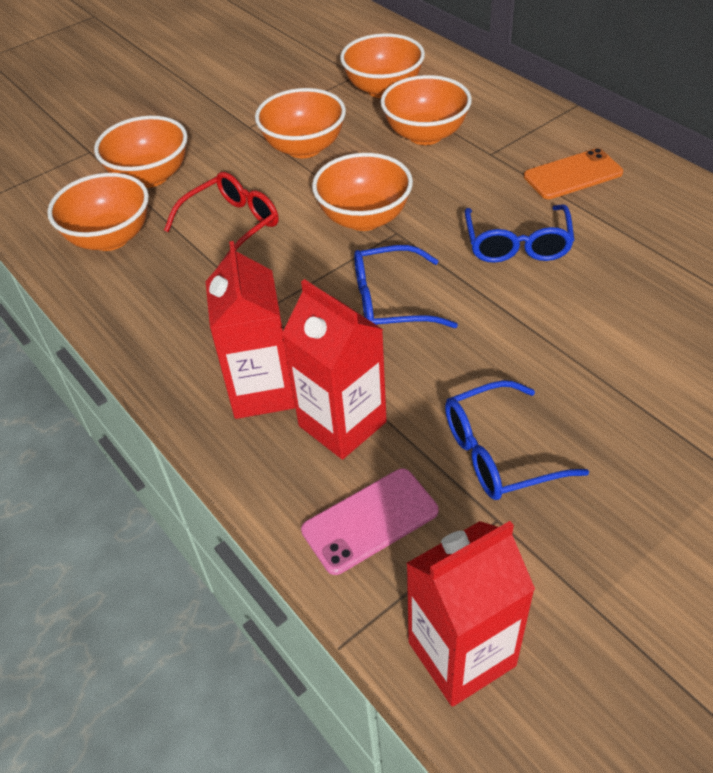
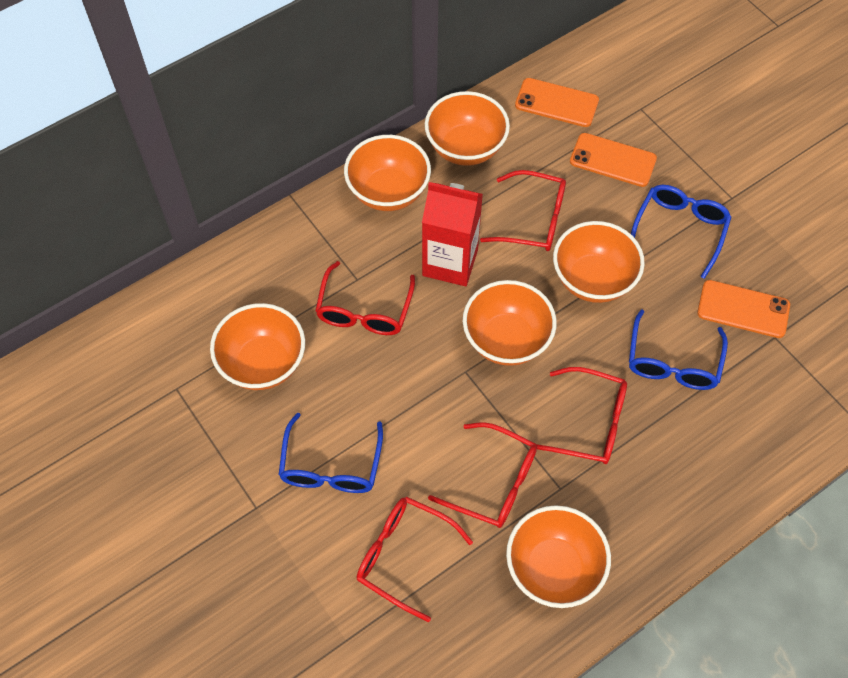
orange phone: [524,148,623,199] = 1 -> [515,78,599,127] [570,133,657,187] [697,280,790,338] = 3
pink phone: [301,469,438,575] = 1 -> none = 0
red carton: [205,241,295,419] [282,279,387,459] [406,521,535,707] = 3 -> [422,182,483,286] = 1
red glasses: [164,172,279,267] = 1 -> [315,261,415,335] [357,496,473,622] [428,422,537,528] [480,170,566,251] [536,367,627,464] = 5

